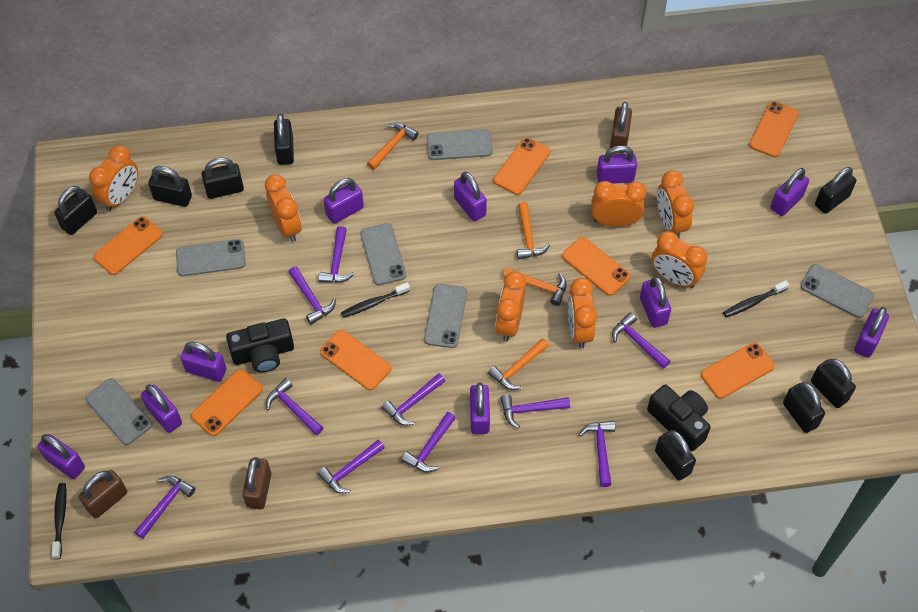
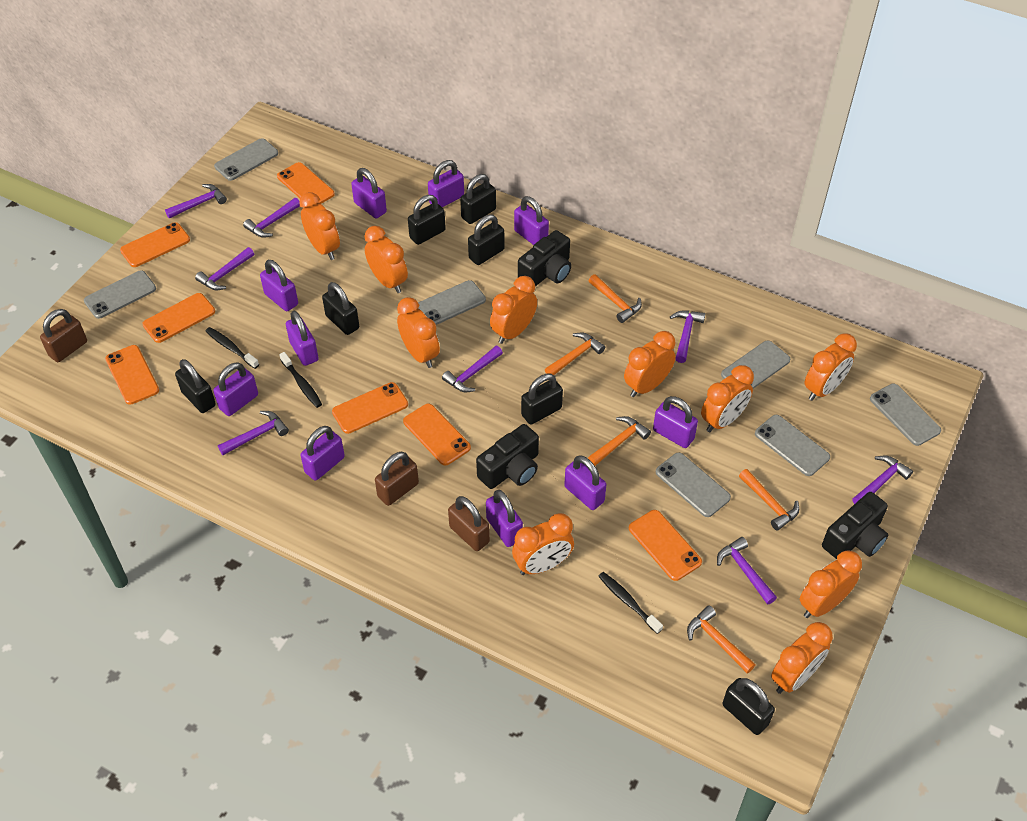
black camera: [226,318,294,372] [647,384,711,451] = 2 -> [476,424,539,489] [518,230,571,287] [822,492,888,559] = 3
black padlock: [54,186,97,235] [148,166,192,207] [201,157,244,199] [274,114,294,165] [655,430,696,481] [783,382,825,433] [811,359,856,408] [815,167,856,214] = 8 -> [175,359,216,413] [322,282,359,335] [408,195,446,245] [460,174,496,224] [468,215,504,265] [521,374,563,425] [722,678,775,735] = 7
grey phone: [85,378,153,445] [176,239,246,276] [360,223,406,285] [424,284,467,348] [427,129,493,160] [800,264,874,318] = 6 -> [84,270,156,319] [214,138,278,181] [418,280,486,325] [656,452,731,517] [721,341,790,389] [755,415,830,476] [870,384,941,446] = 7
orange clock: [89,145,138,211] [265,174,302,242] [495,271,526,342] [568,278,597,348] [591,181,647,227] [651,231,707,288] [657,170,694,238] = 7 -> [299,192,340,260] [364,226,408,293] [397,297,440,368] [490,276,537,344] [512,513,574,575] [624,331,676,397] [701,365,754,433] [771,622,833,694] [800,550,862,618] [805,334,857,401] = 10
orange hammer: [367,123,418,170] [488,338,549,390] [503,267,567,306] [517,202,550,260] = 4 -> [545,333,605,375] [588,416,651,466] [589,274,642,323] [687,605,756,673] [739,469,799,531] = 5
purple hammer: [134,476,196,539] [266,378,324,436] [288,266,336,325] [318,226,354,283] [318,440,385,494] [381,373,445,426] [401,412,456,473] [500,394,570,429] [579,421,615,487] [612,313,670,369] = 10 -> [165,184,227,219] [195,247,254,290] [218,411,289,455] [243,198,300,238] [442,346,503,392] [670,311,706,363] [717,537,777,605] [852,455,913,504] = 8

